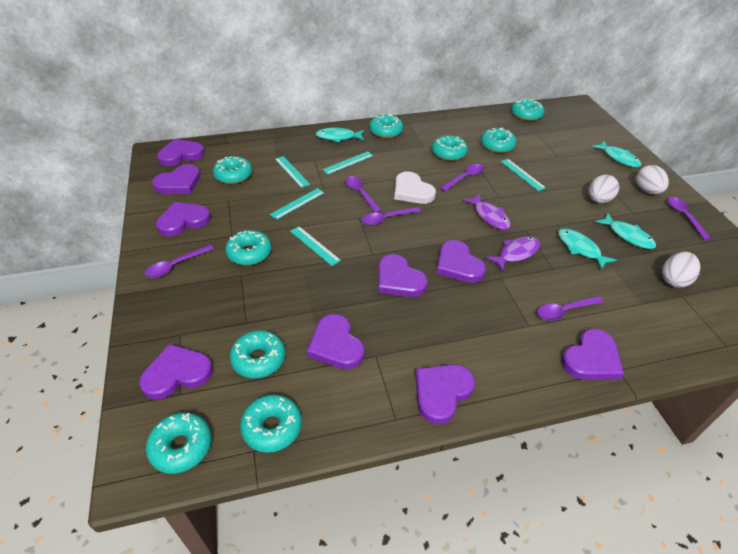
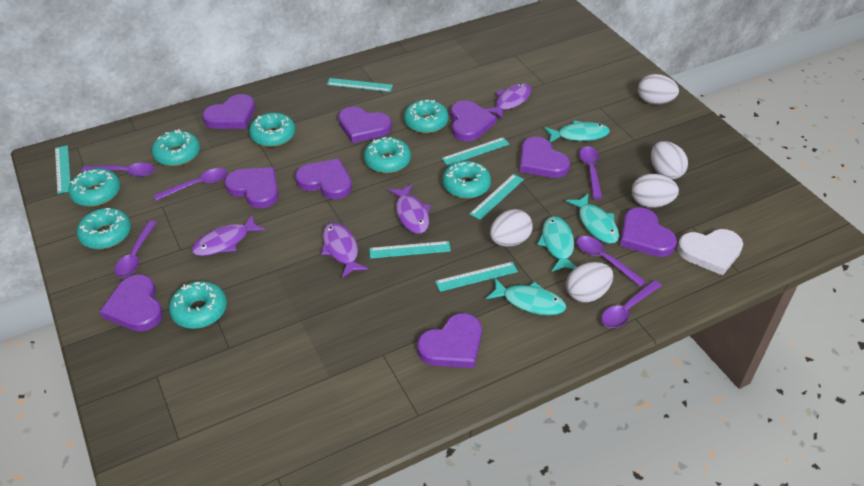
purple fish: [463,194,511,230] [486,237,540,271] = 2 -> [192,215,265,256] [321,222,368,278] [388,184,431,234] [485,83,531,119] = 4
turquoise donut: [146,412,211,474] [213,156,252,184] [225,230,271,265] [230,330,285,378] [240,394,302,453] [369,114,403,138] [432,135,468,161] [481,128,516,153] [511,99,545,121] = 9 -> [68,168,120,207] [77,208,131,249] [152,129,200,166] [169,281,227,329] [249,112,295,147] [364,137,411,173] [404,100,449,133] [442,161,491,199] = 8
turquoise ruler: [270,188,324,220] [275,156,310,188] [290,226,341,266] [322,151,373,175] [501,159,546,191] = 5 -> [55,145,71,194] [327,78,393,92] [369,241,451,259] [435,262,518,292] [441,137,510,166] [470,174,524,220] = 6
white egg: [589,175,619,203] [636,165,669,194] [662,252,701,288] = 3 -> [490,209,533,247] [566,262,613,303] [632,174,679,208] [638,74,679,105] [651,141,688,179] = 5

